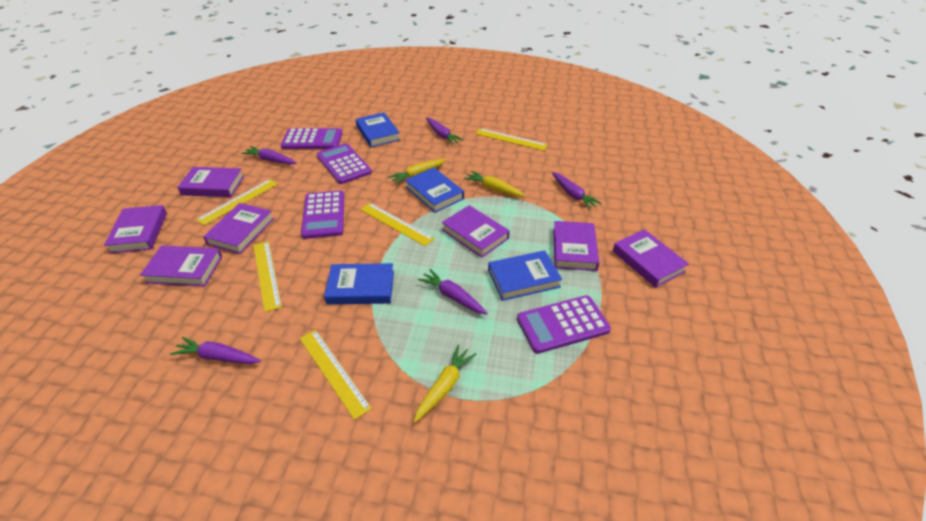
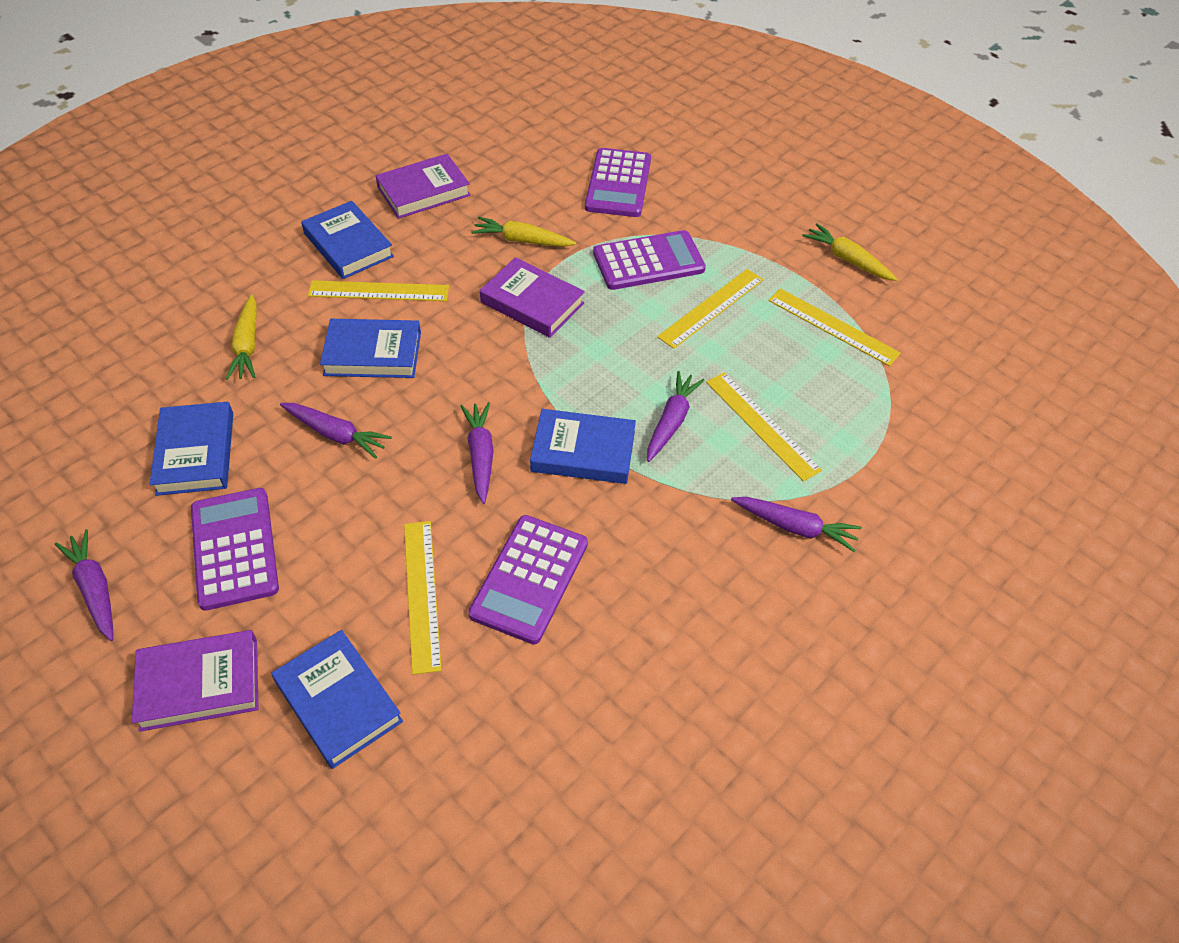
blue book: [324,263,394,305] [356,112,400,147] [405,167,464,213] [488,250,562,301] = 4 -> [150,402,233,496] [272,630,403,769] [301,201,394,279] [320,319,421,378] [530,409,636,484] = 5
purple book: [104,205,167,254] [140,246,222,287] [177,167,244,197] [203,203,274,254] [442,205,510,258] [553,221,599,271] [613,229,689,288] = 7 -> [132,630,259,732] [375,154,471,219] [480,257,585,338] = 3

